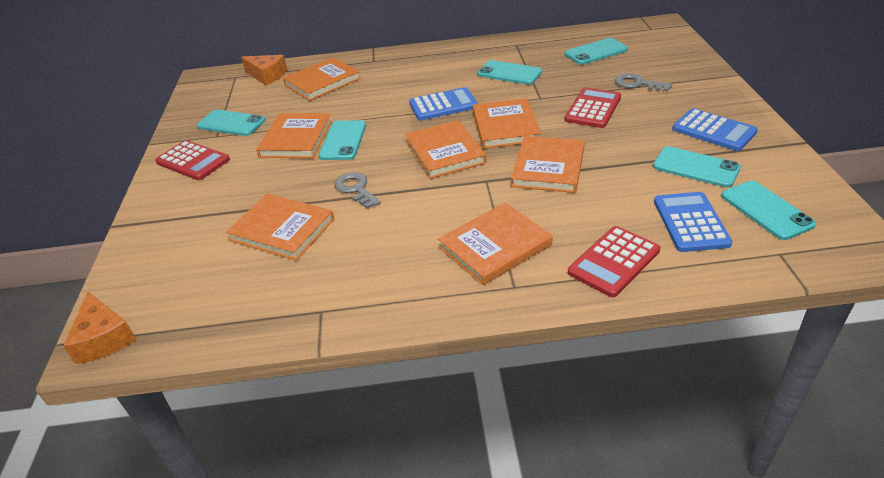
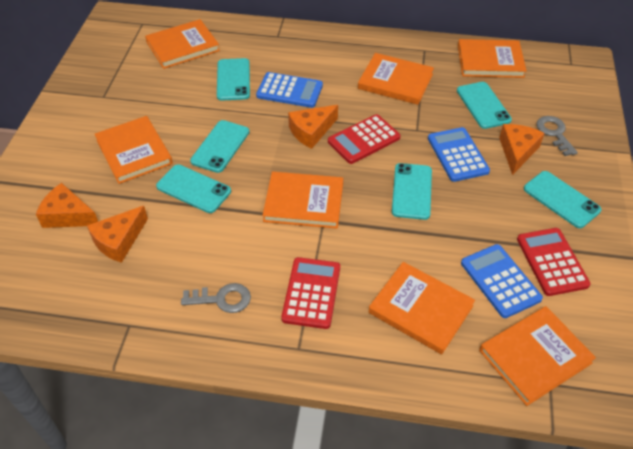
orange cheese: [63,291,137,364] [241,55,287,85] = 2 -> [36,183,98,228] [87,206,148,263] [288,105,338,149] [499,124,545,175] = 4

